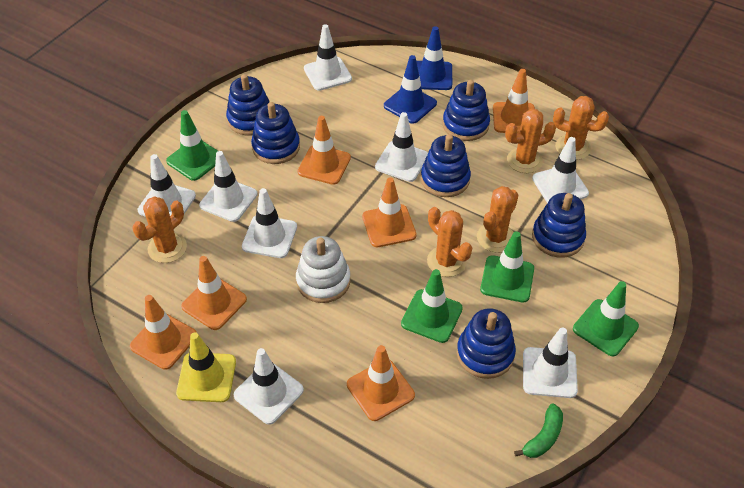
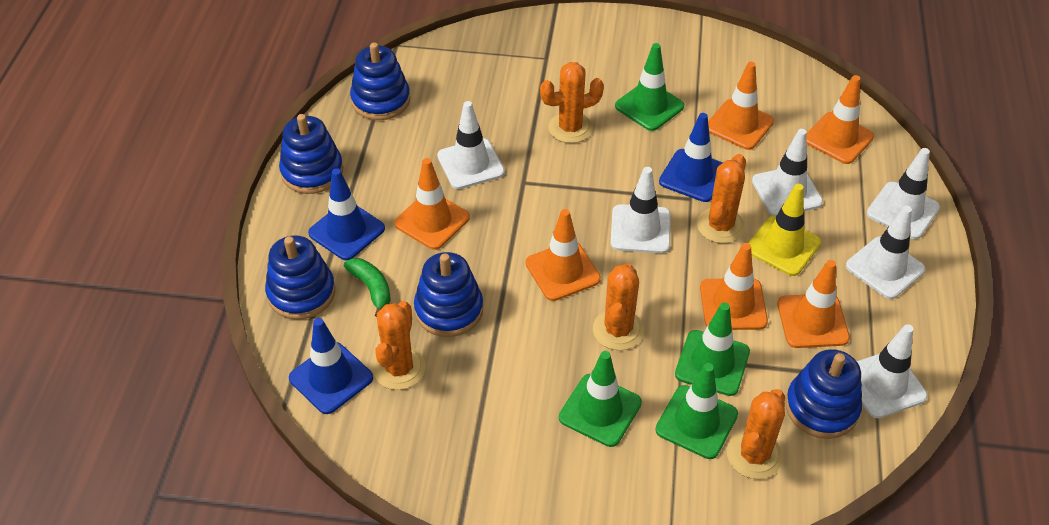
blue stacking toy: [226,74,269,136] [251,102,300,164] [421,134,471,197] [443,80,490,141] [457,308,516,379] [532,193,586,258] = 6 -> [265,235,335,320] [279,114,343,194] [350,43,410,120] [414,252,483,337] [785,349,862,439] = 5
blue traffic cone: [384,55,437,124] [416,26,452,90] = 2 -> [289,318,373,414] [308,168,385,260] [659,113,723,202] = 3
white stacking toy: [296,236,351,303] = 1 -> none = 0
white traffic cone: [138,154,196,217] [199,151,258,222] [233,348,304,425] [242,188,297,258] [304,24,352,91] [375,112,428,182] [523,328,578,398] [532,137,589,203] = 8 -> [437,101,505,189] [610,167,671,253] [752,129,823,216] [846,206,925,299] [857,324,928,418] [867,148,940,239] = 6

